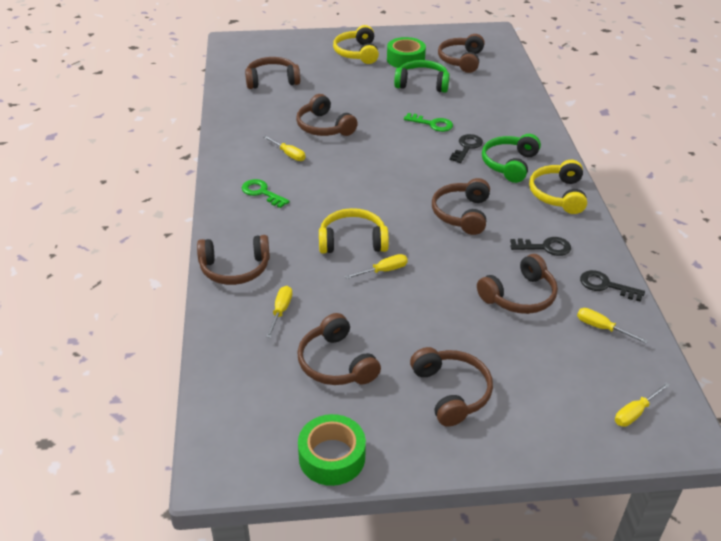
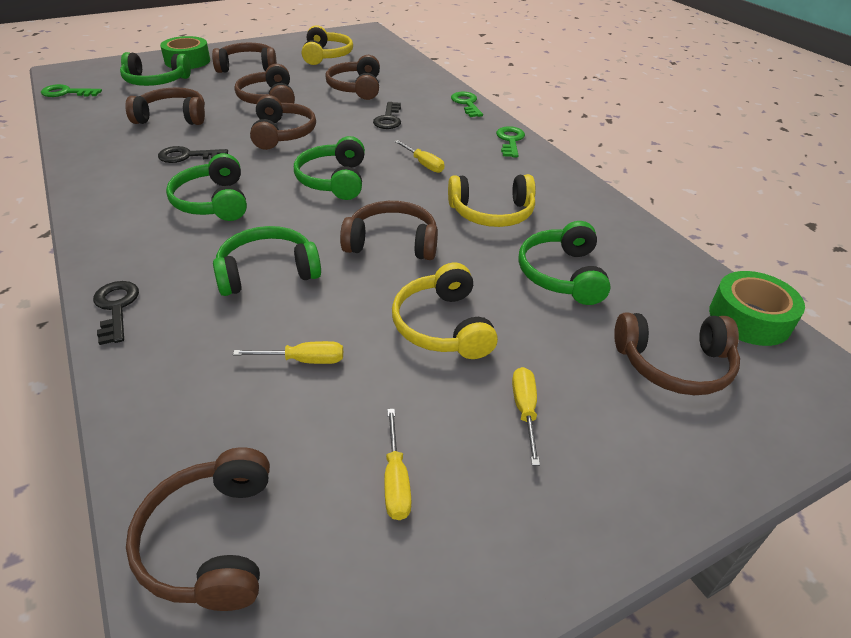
green headphones: [394,60,450,93] [482,134,541,183] = 2 -> [120,52,191,86] [166,153,247,221] [213,226,321,296] [294,136,365,200] [518,221,611,305] = 5
green key: [242,179,290,208] [404,113,453,132] = 2 -> [41,84,102,97] [451,92,483,117] [496,126,525,157] = 3
yellow screwdriver: [263,135,305,161] [266,286,292,338] [345,254,408,279] [577,308,648,344] [615,383,670,427] = 5 -> [233,341,343,364] [384,409,411,520] [395,140,444,173] [512,367,540,466] = 4

